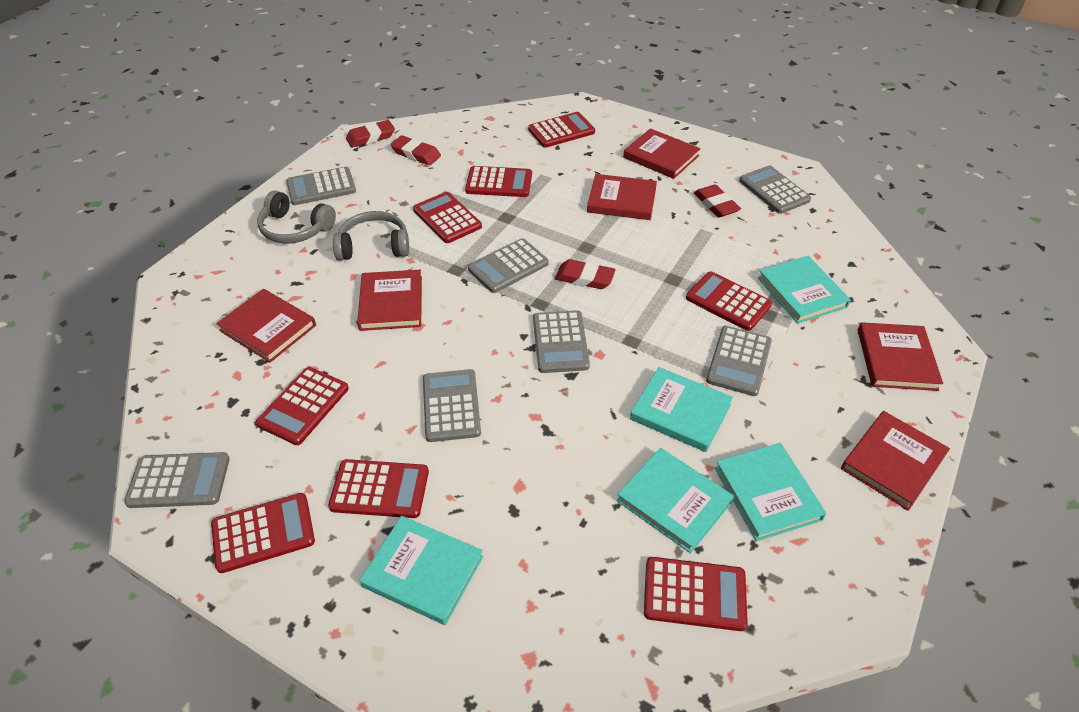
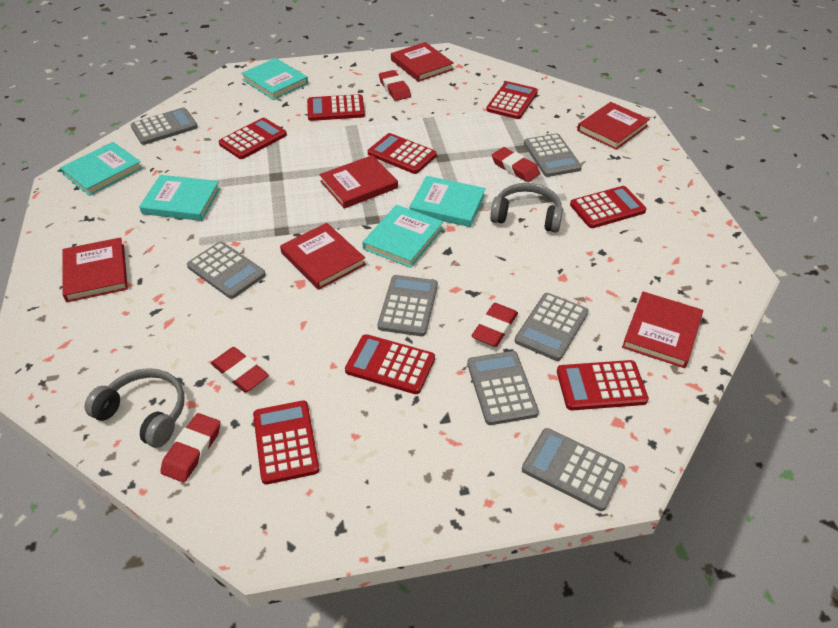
red eraser: [346,120,395,148] [390,135,441,165] [555,259,616,289] [694,184,741,217] = 4 -> [160,413,221,483] [211,347,269,392] [379,70,411,101] [471,303,518,347] [492,147,540,182] = 5

